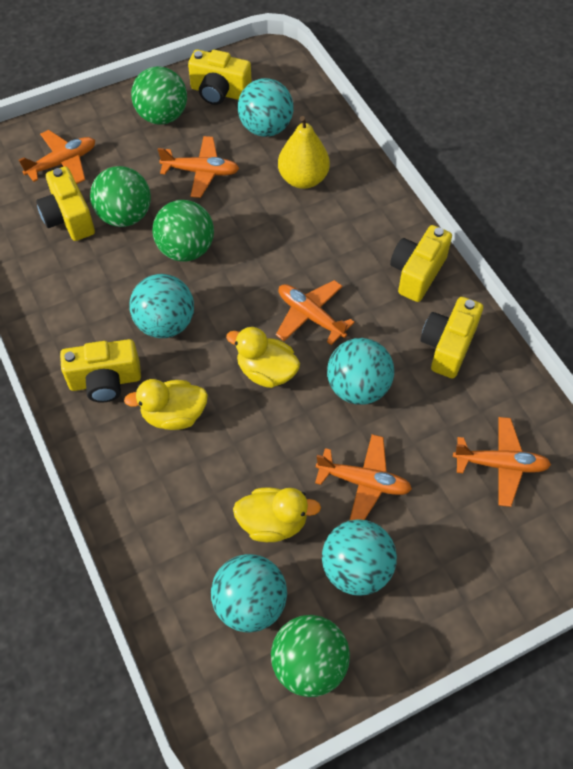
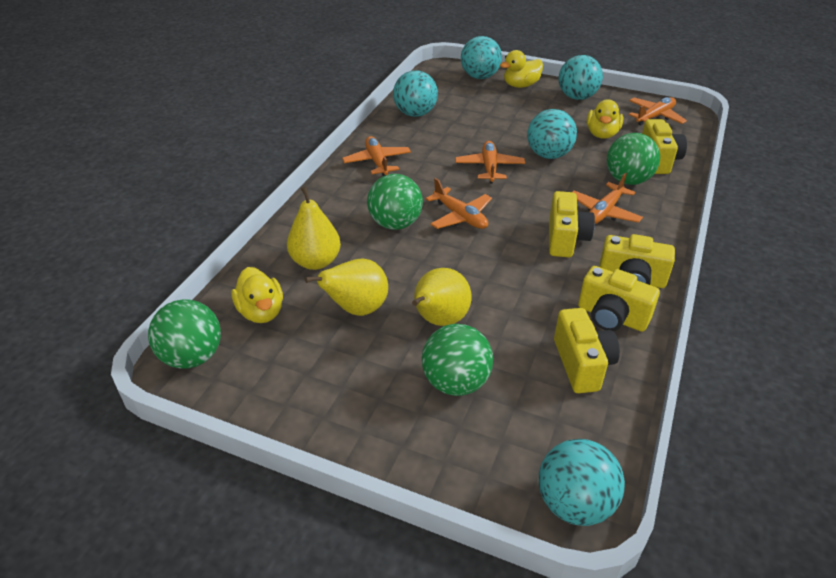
yellow pear: [278,116,330,189] = 1 -> [287,187,341,270] [305,258,388,316] [412,268,471,326] = 3

